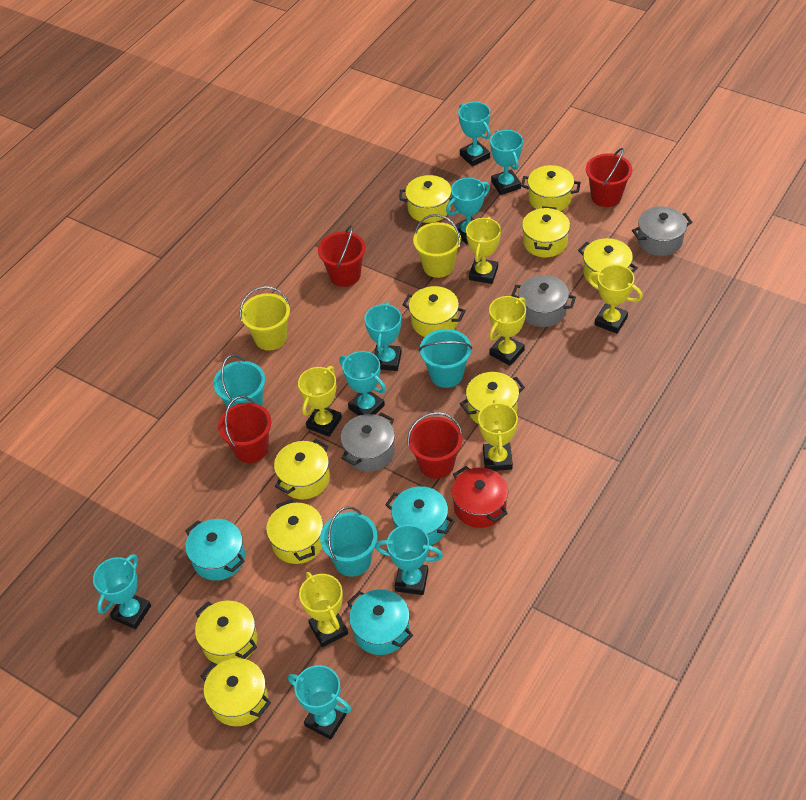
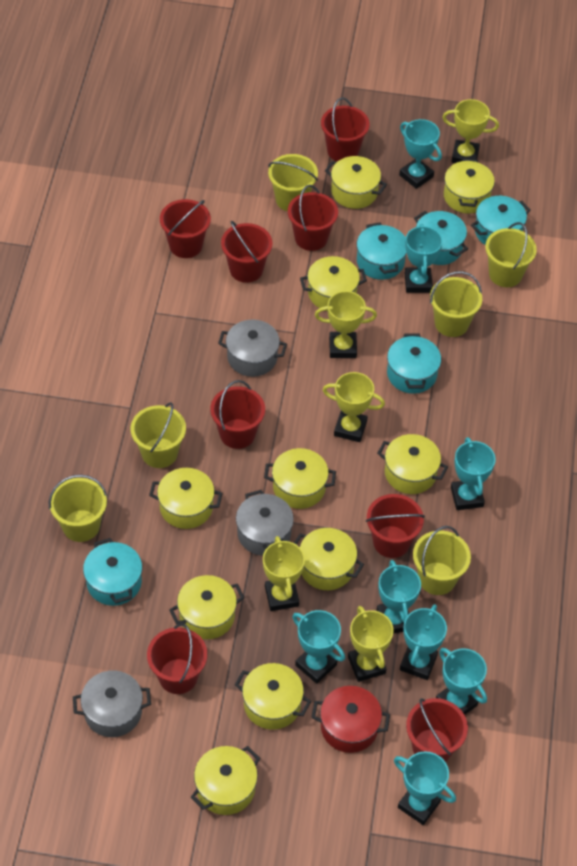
red bucket: [218,396,271,463] [318,225,366,287] [407,412,463,479] [586,148,632,207] = 4 -> [147,623,207,694] [160,199,211,258] [210,380,265,449] [221,221,273,283] [288,185,338,251] [321,97,370,162] [366,494,425,558] [406,698,468,762] = 8
turquoise bucket: [213,355,265,407] [320,507,377,577] [419,329,472,388] = 3 -> none = 0
turquoise pot: [185,519,245,581] [347,589,413,655] [385,486,455,546] = 3 -> [83,538,142,606] [357,222,407,280] [387,333,441,394] [414,211,468,265] [471,196,531,245] = 5
yellow bucket: [240,286,290,351] [413,214,461,278] = 2 -> [49,475,107,542] [131,402,186,468] [268,154,318,211] [413,526,471,595] [430,271,482,337] [485,222,537,287] = 6
yellow trophy: [298,366,342,437] [299,572,348,647] [466,217,501,284] [478,400,518,471] [489,296,526,366] [588,264,643,334] = 6 -> [263,536,305,611] [315,291,377,358] [323,372,385,442] [348,606,393,682] [442,99,499,163] = 5

